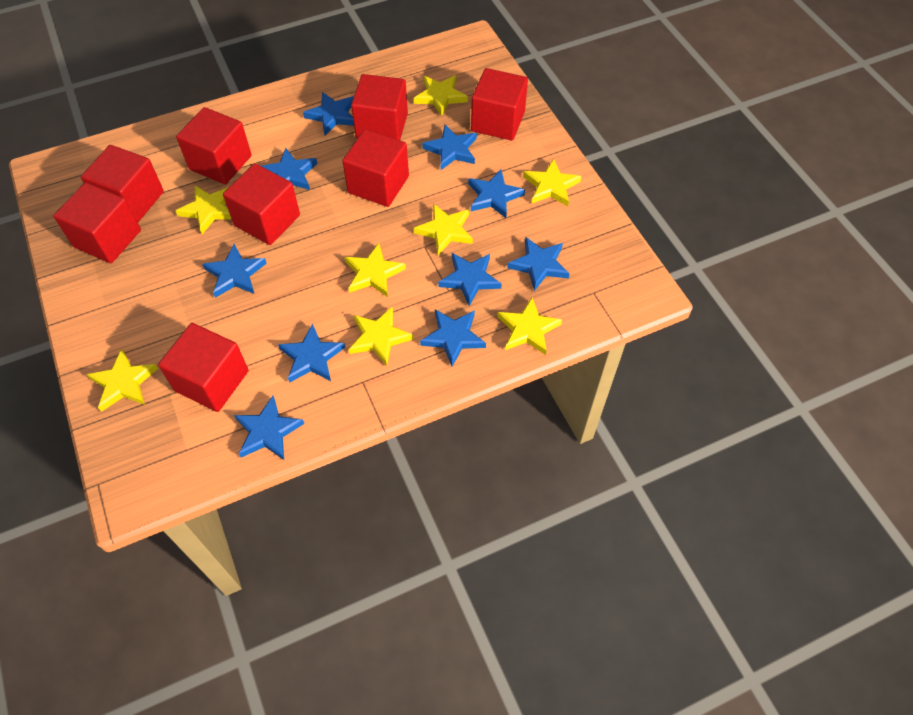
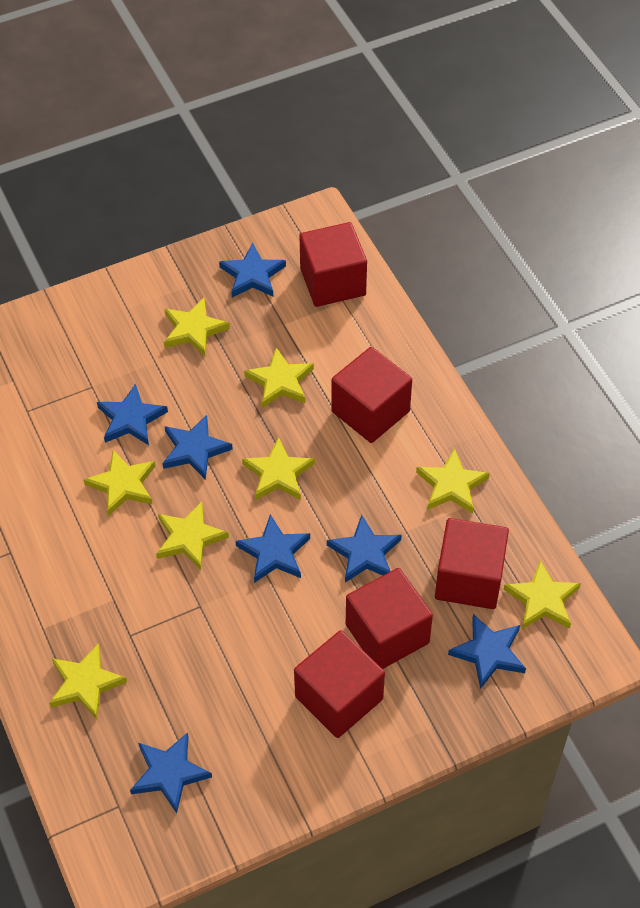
blue star: [202,244,267,298] [234,396,304,460] [262,148,317,190] [278,324,345,383] [303,92,354,135] [420,309,486,367] [422,125,477,170] [438,253,502,306] [468,170,525,218] [507,237,570,291] = 10 -> [97,383,168,445] [130,732,212,813] [162,415,233,480] [219,243,286,297] [236,514,310,583] [327,515,402,583] [448,614,526,689] = 7
red cube: [53,182,141,263] [81,145,164,222] [158,323,249,412] [176,107,252,185] [223,163,300,245] [342,129,409,207] [351,74,408,140] [471,68,528,141] = 8 -> [294,630,385,738] [300,222,367,307] [331,347,412,443] [346,568,433,669] [435,518,509,609] = 5

